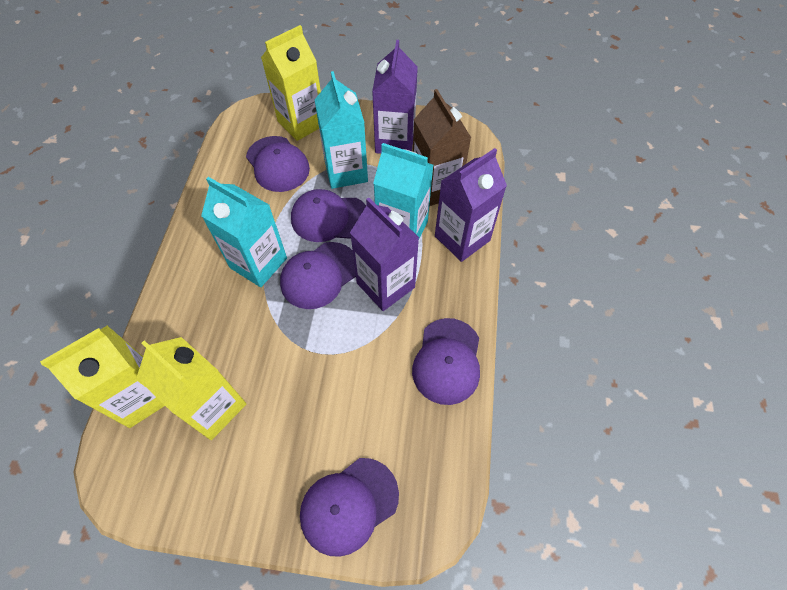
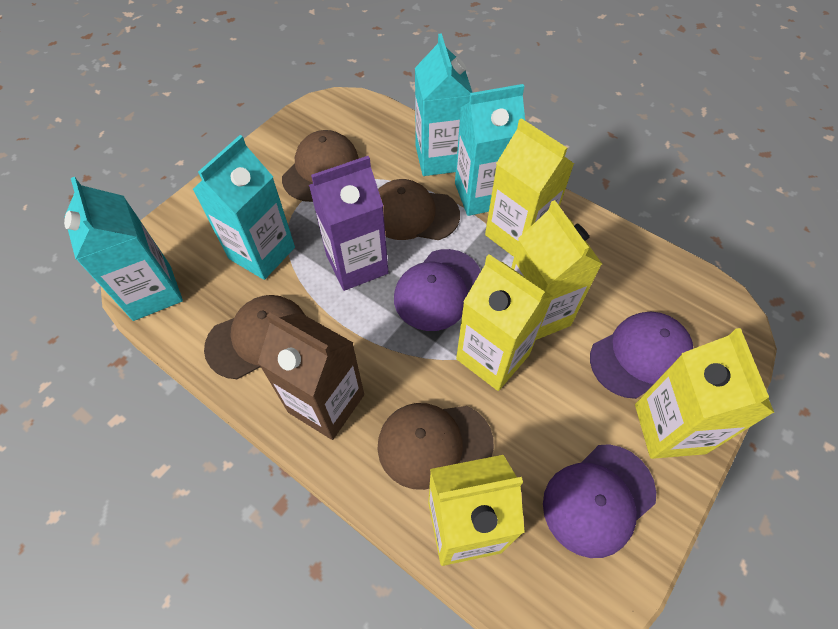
brown cap: none = 0 -> [204,295,306,379] [282,130,359,202] [377,403,494,490] [378,179,460,240] = 4
purple cap: [246,136,310,192] [280,242,356,309] [291,189,366,242] [300,458,399,557] [412,318,480,405] = 5 -> [394,249,481,331] [543,444,656,558] [590,311,693,399] = 3
purple carton: [350,198,419,311] [372,40,418,154] [435,148,507,262] = 3 -> [309,156,389,291] = 1
turquoise carton: [201,177,287,287] [315,71,368,189] [373,143,433,239] = 3 -> [64,177,183,321] [192,135,295,280] [415,33,472,176] [455,84,525,216] = 4
yellow carton: [40,325,165,428] [137,337,246,440] [261,25,321,141] = 3 -> [428,455,525,566] [456,254,554,391] [485,118,574,257] [511,200,602,340] [635,328,774,459] = 5

